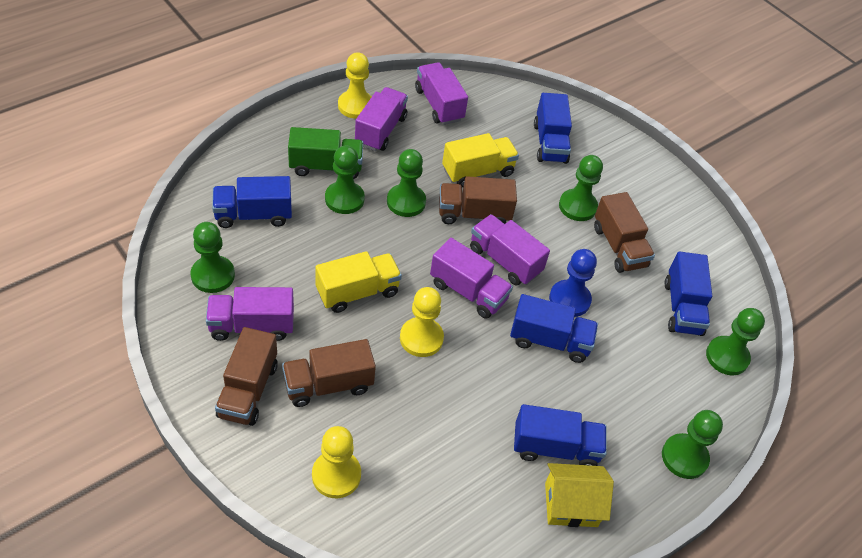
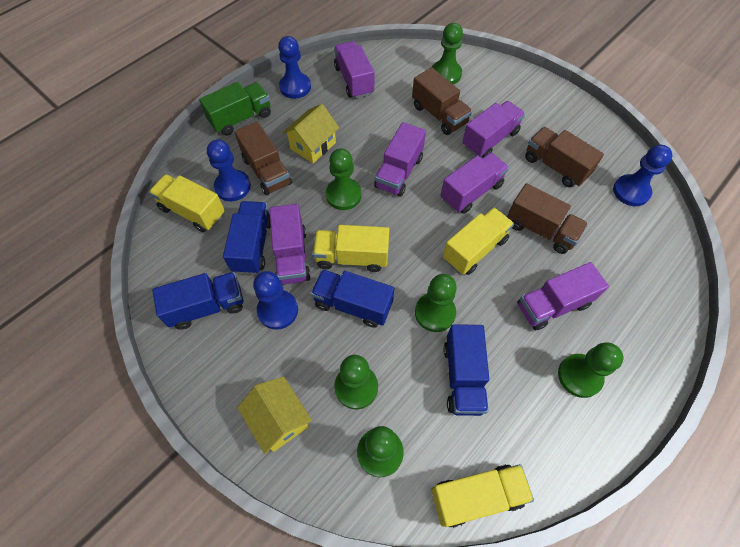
blue pawn: [549,249,597,317] = 1 -> [207,140,251,201] [253,271,298,330] [278,36,311,99] [613,145,672,206] = 4
blue truck: [212,176,292,228] [510,294,598,363] [514,404,607,466] [534,93,572,164] [665,251,712,336] = 5 -> [152,272,243,330] [223,201,271,274] [311,269,394,328] [444,324,489,416] = 4
purple truck: [206,287,294,341] [355,87,408,151] [415,62,468,125] [430,238,513,319] [470,214,550,286] = 5 -> [269,204,311,284] [334,41,375,99] [374,122,426,197] [440,152,509,214] [462,101,525,158] [517,262,609,330] = 6
yellow house: [545,463,614,527] = 1 -> [237,376,312,454] [282,104,339,164] = 2
yellow pawn: [312,426,361,498] [338,52,372,119] [400,287,444,357] = 3 -> none = 0
yellow truck: [315,251,402,313] [442,133,519,187] = 2 -> [149,174,225,232] [313,225,389,272] [431,464,534,528] [443,207,514,275] = 4

